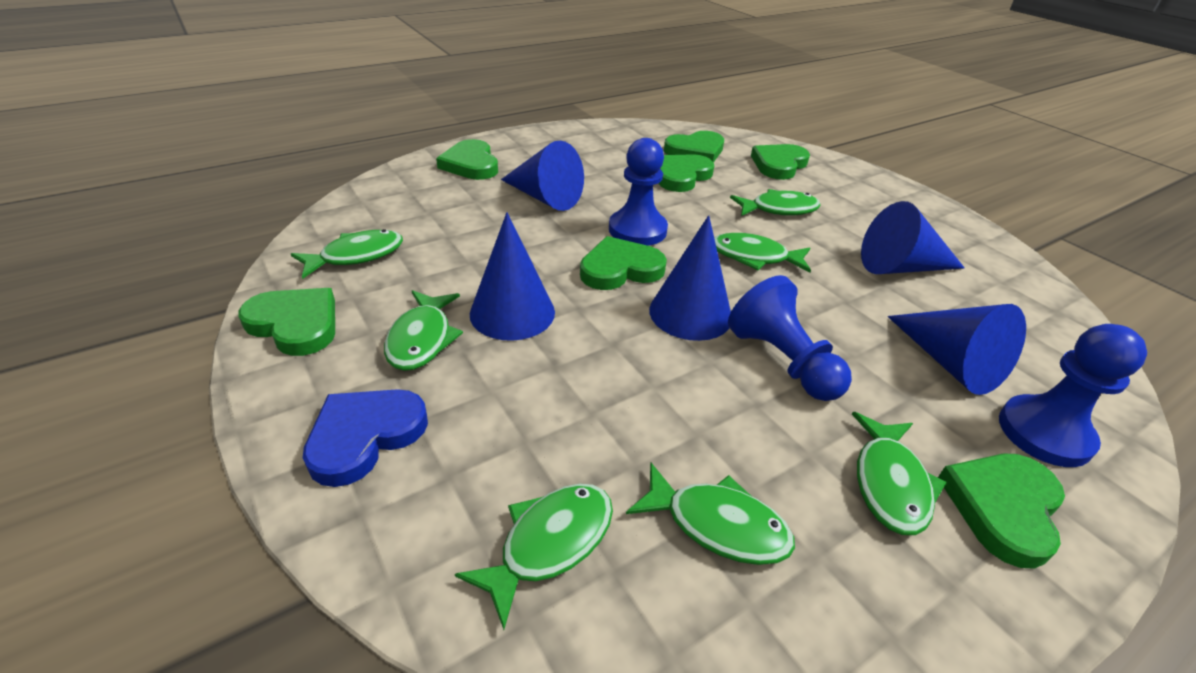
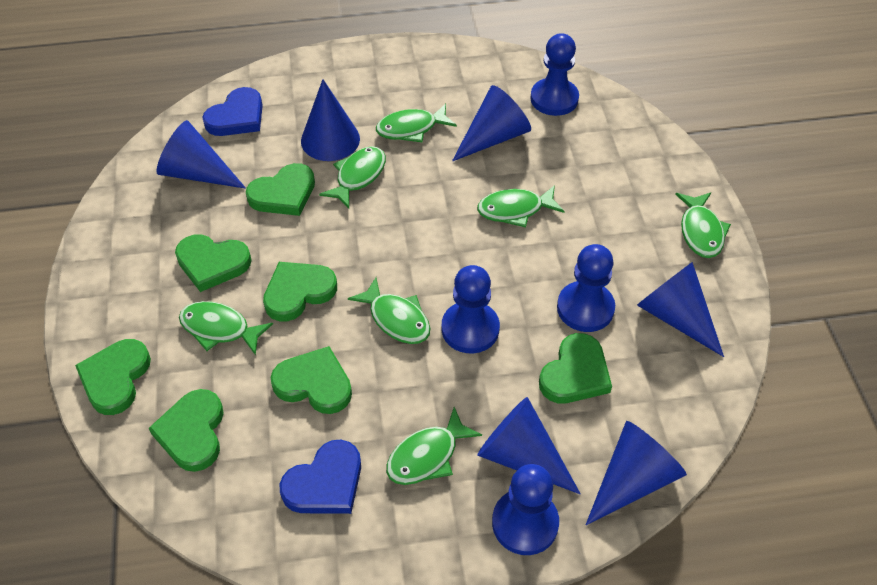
blue cone: [470,212,555,341] [501,141,584,211] [649,215,731,341] [861,201,965,274] [887,304,1026,395] = 5 -> [156,120,246,189] [301,79,360,161] [452,85,531,162] [477,397,581,494] [586,421,687,525] [637,262,724,357] = 6
blue heart: [303,389,428,487] = 1 -> [202,87,263,136] [279,440,361,514] = 2
blue pawn: [609,138,668,246] [728,275,852,401] [999,324,1147,467] = 3 -> [442,265,500,353] [492,464,559,555] [530,33,579,116] [557,244,615,332] = 4

